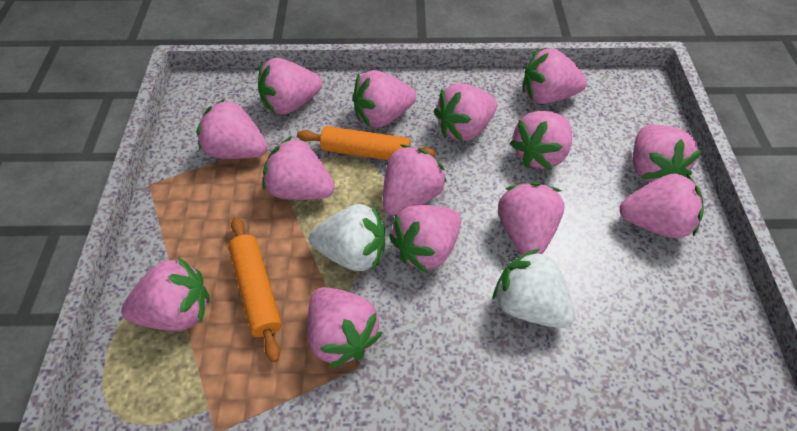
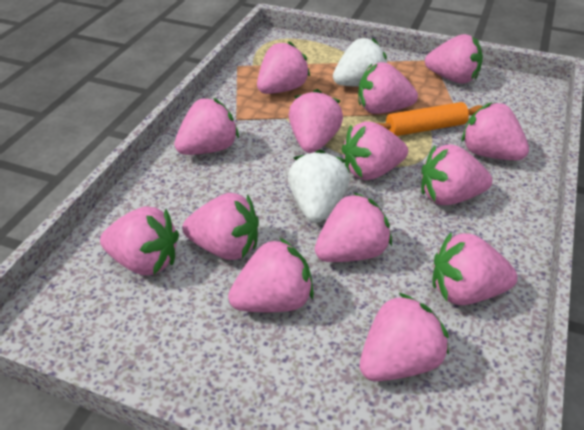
orange rolling pin: [228,217,282,362] [297,126,436,160] = 2 -> [377,102,483,136] = 1

